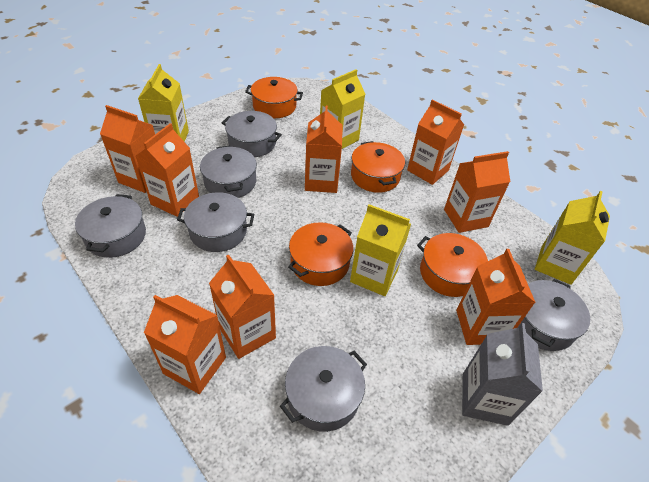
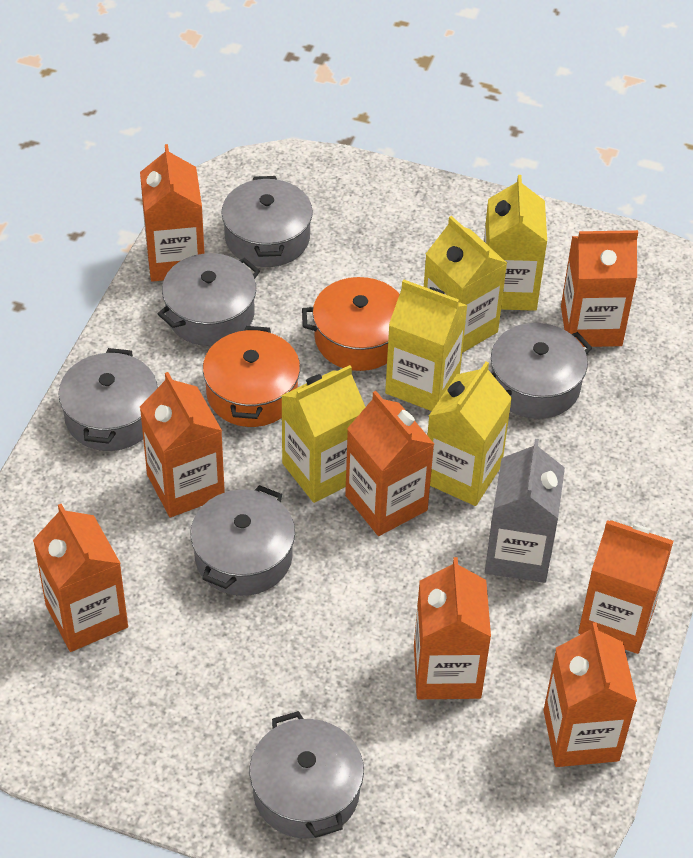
orange pot: [245,77,303,118] [288,222,353,286] [351,141,405,193] [417,233,488,297] = 4 -> [203,326,300,427] [302,277,400,371] = 2
yellow carton: [138,64,189,142] [320,69,365,149] [350,204,411,296] [535,191,610,285] = 4 -> [281,365,365,503] [385,279,468,411] [424,216,507,353] [427,362,512,506] [484,175,547,311] = 5

